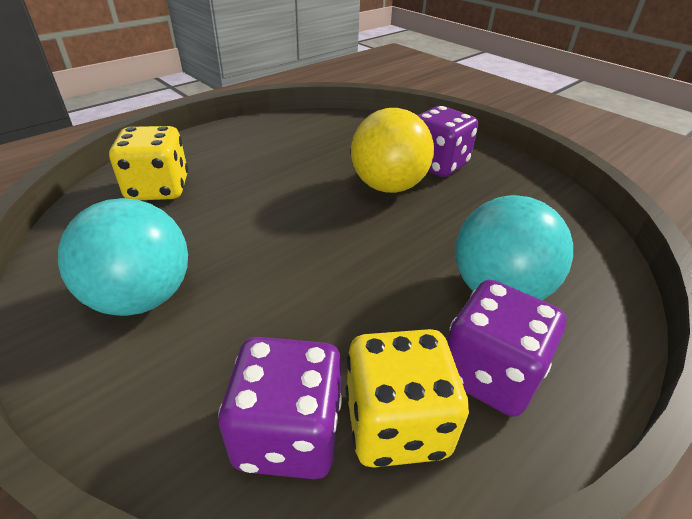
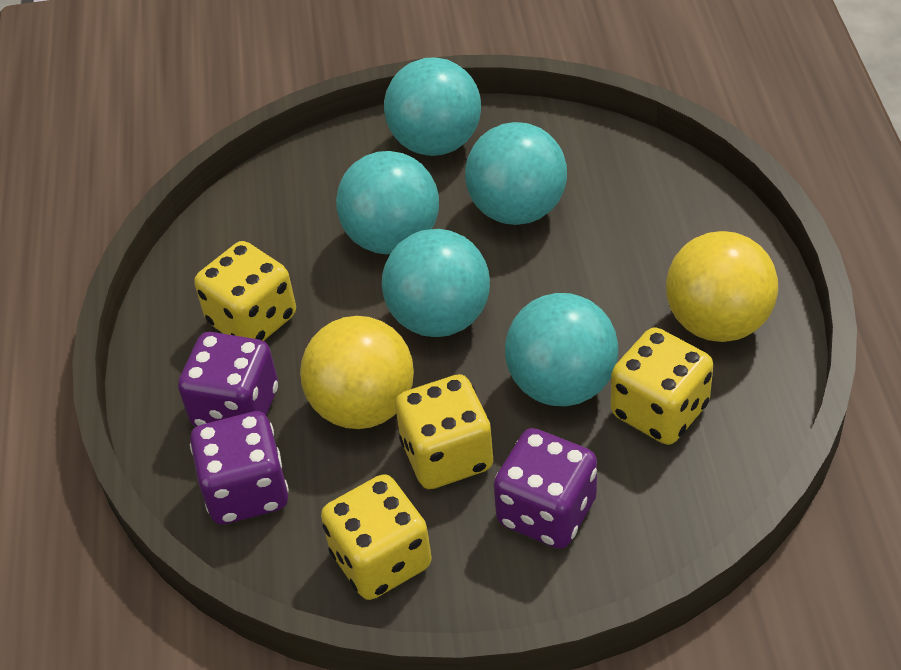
turquoise ball: [58,198,188,316] [455,195,573,300] = 2 -> [336,151,439,254] [382,229,490,337] [384,57,481,156] [465,122,567,225] [505,293,618,406] = 5
yellow ball: [351,108,434,193] = 1 -> [300,316,414,429] [666,231,778,342] = 2
yellow dice: [109,126,188,200] [346,329,469,468] = 2 -> [194,241,296,341] [321,474,432,600] [395,374,494,489] [611,327,713,445] = 4

